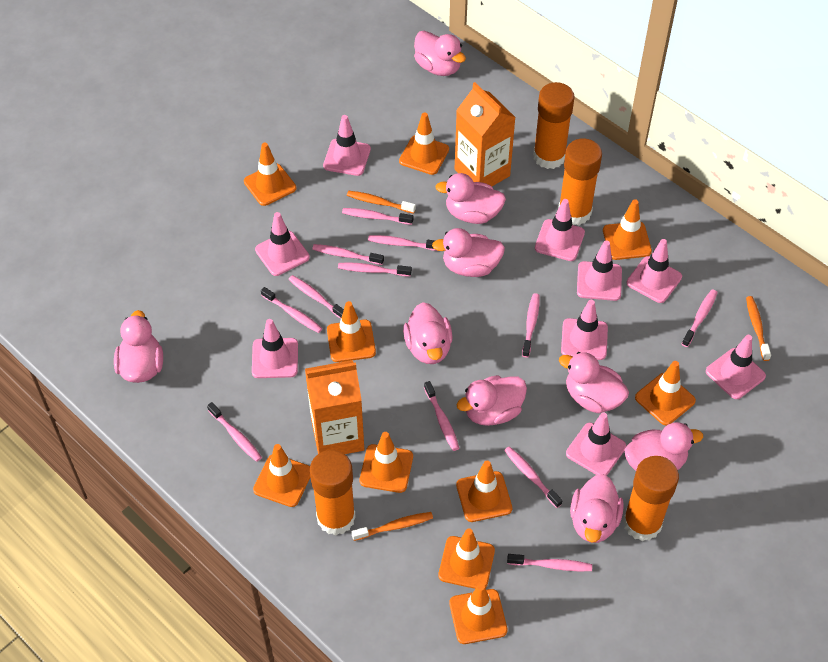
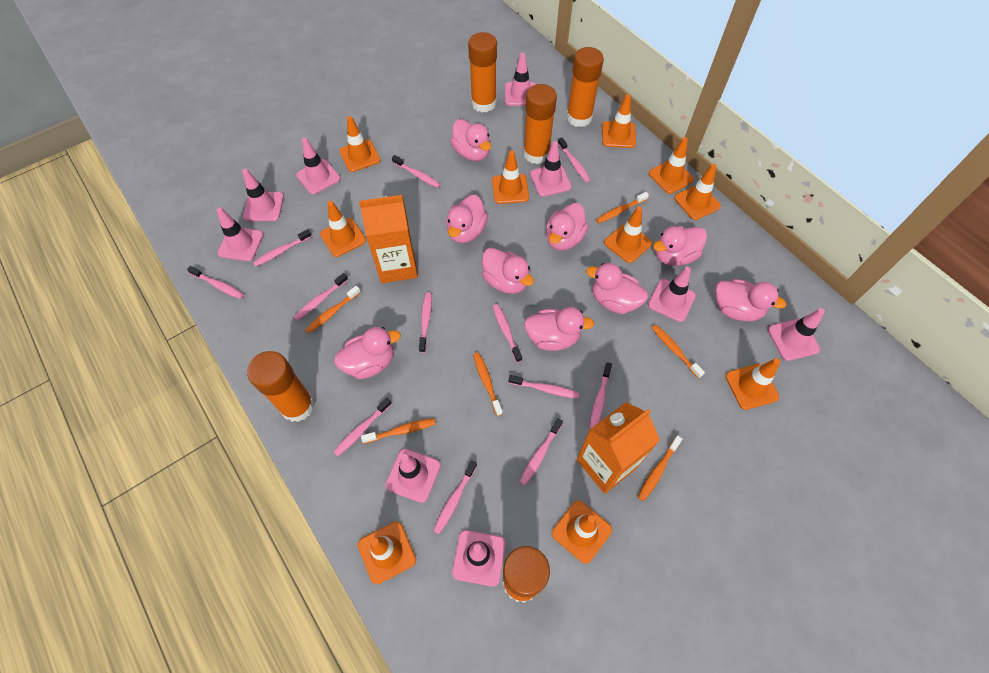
orange glue stick: [310,450,356,535] [533,82,575,169] [558,138,602,225] [623,456,679,541] = 4 -> [247,351,315,422] [468,32,497,112] [503,546,550,603] [523,84,557,164] [566,47,604,127] = 5
orange toothbrush: [347,191,416,214] [351,512,433,541] [746,296,771,361] = 3 -> [305,286,361,333] [361,418,435,444] [473,352,503,416] [596,192,649,223] [638,435,682,501] [652,325,705,379] = 6

